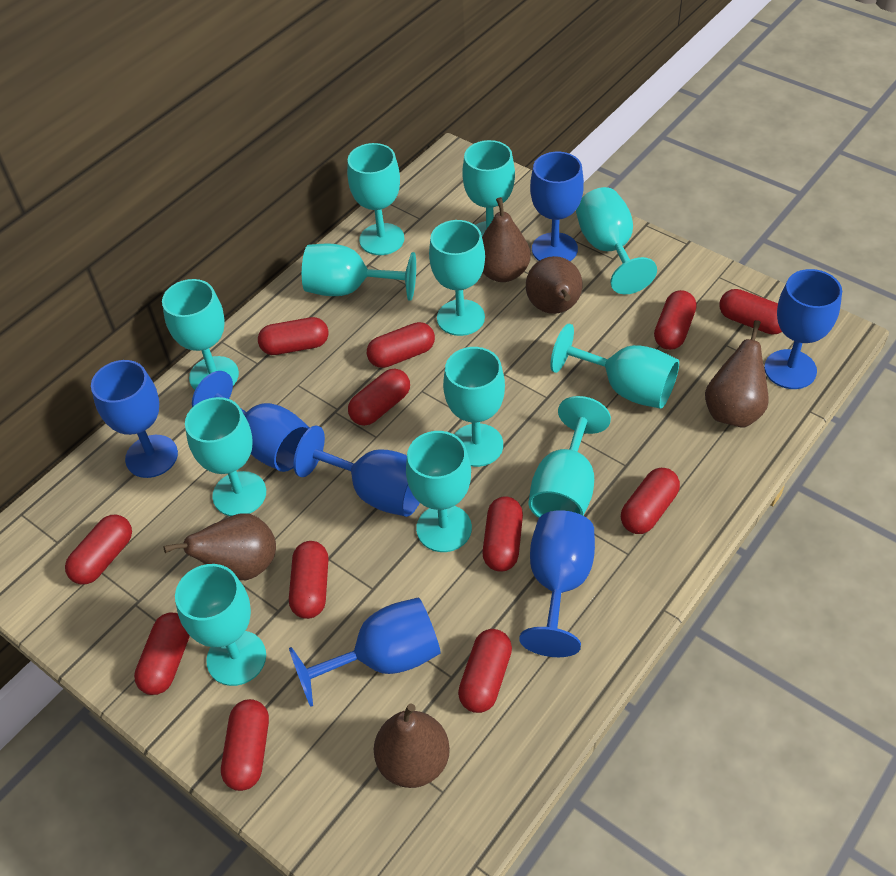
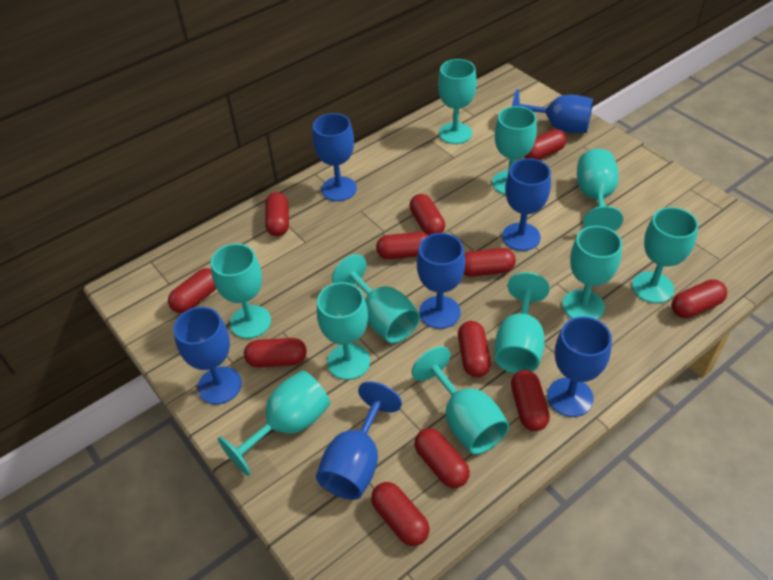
brown pear: [163,514,276,580] [374,703,450,788] [482,197,531,282] [526,256,582,314] [705,320,769,428] = 5 -> none = 0
turquoise goblet: [162,279,239,390] [175,564,266,686] [185,397,266,516] [302,243,416,301] [347,143,404,255] [406,431,472,552] [429,220,485,336] [443,347,505,467] [462,140,515,236] [529,396,611,518] [550,324,679,409] [576,187,657,294] = 12 -> [211,244,271,339] [218,370,330,476] [317,282,370,380] [332,254,420,343] [412,346,509,454] [438,59,477,144] [492,106,537,195] [495,272,550,374] [562,226,622,320] [577,149,623,231] [632,207,698,303] = 11

